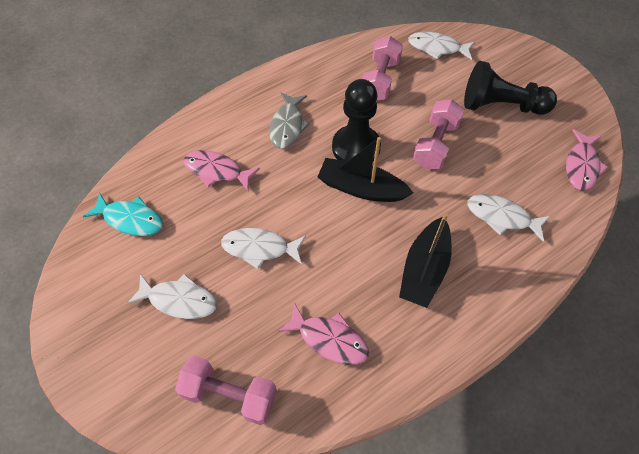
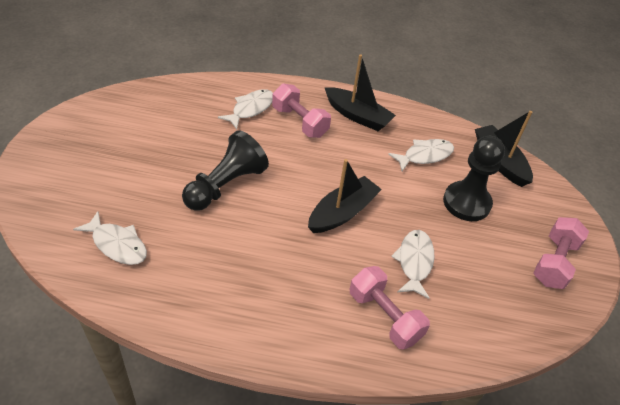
black boat: [318,137,413,202] [399,213,452,308] = 2 -> [308,159,382,233] [324,54,396,131] [475,111,533,187] = 3
grey fish: [269,92,310,149] = 1 -> none = 0
pink fish: [183,150,260,191] [278,303,369,365] [566,129,608,191] = 3 -> none = 0
turquoise fish: [83,192,163,236] = 1 -> none = 0

